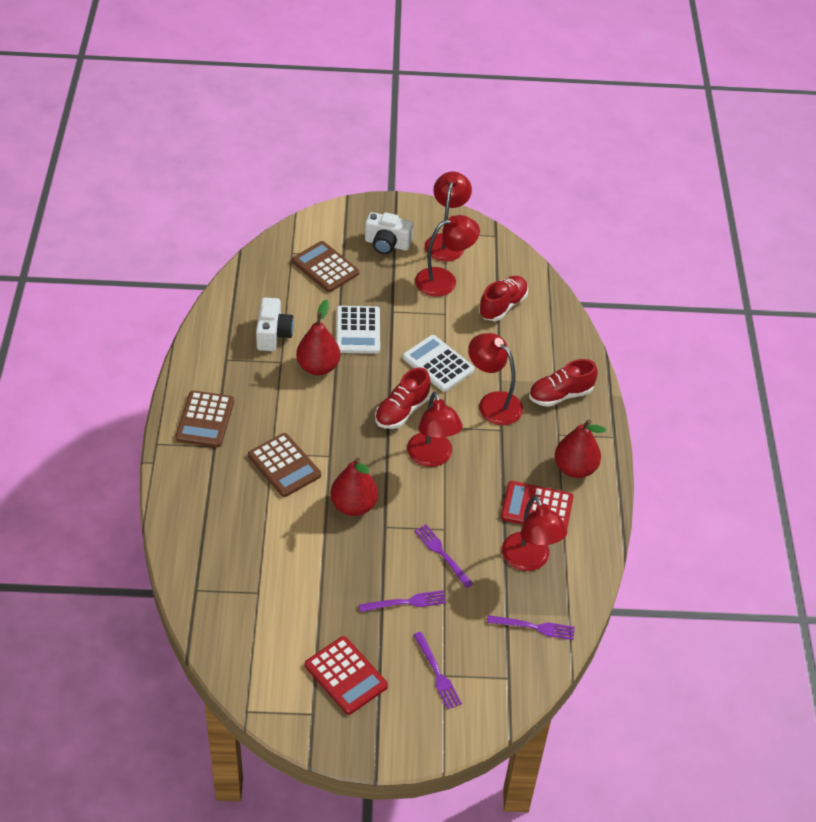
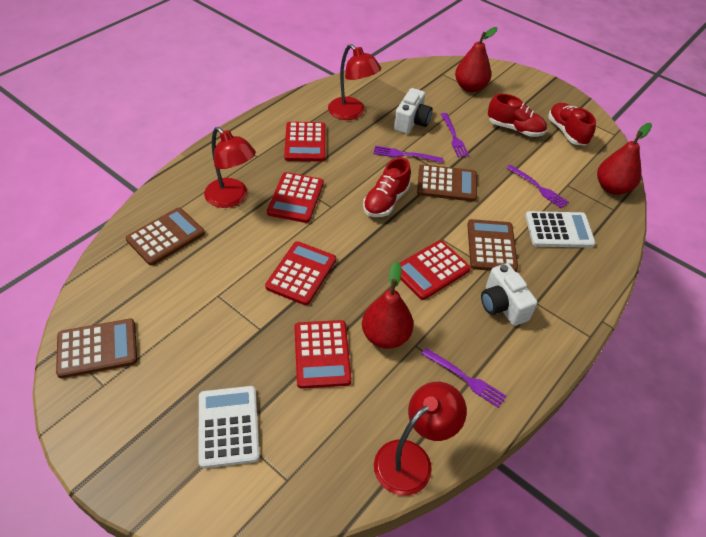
brown calculator: [175,391,234,447] [248,433,321,497] [292,241,359,292] = 3 -> [56,319,137,378] [126,208,205,266] [417,164,477,202] [467,219,518,272] = 4
red calculator: [305,636,388,715] [501,481,574,528] = 2 -> [265,241,336,305] [267,172,324,223] [284,122,326,162] [294,320,352,389] [400,240,471,300] = 5
red lamp: [407,391,463,467] [415,215,480,297] [425,171,472,262] [468,333,523,425] [502,495,567,571] = 5 -> [204,127,256,208] [328,44,381,120] [374,382,467,496] = 3

